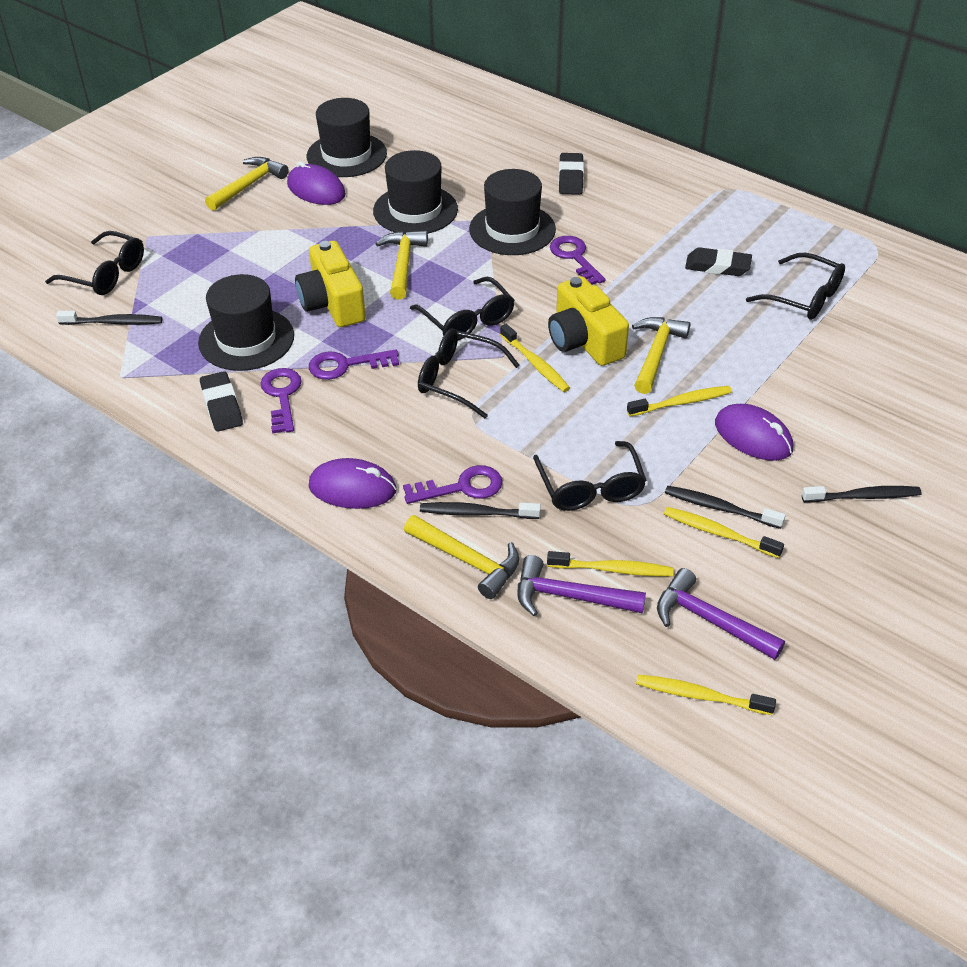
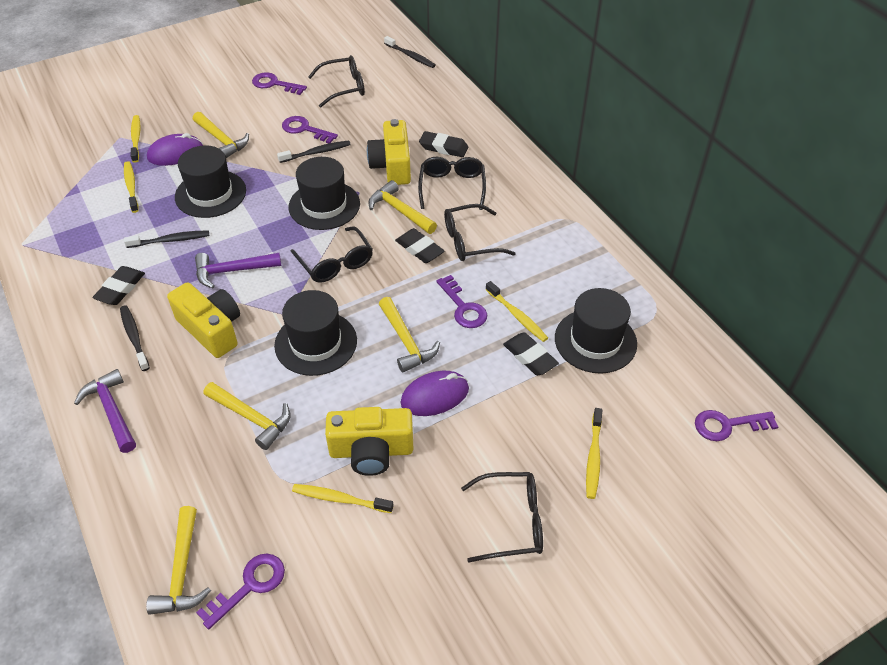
black eraser: [200,371,243,431] [558,153,584,195] [685,247,752,276] = 3 -> [92,266,145,305] [395,228,444,263] [419,131,469,157] [503,333,559,375] = 4
purple key: [260,368,302,434] [309,349,399,380] [403,465,503,504] [550,236,605,285] = 4 -> [196,554,285,629] [252,72,307,95] [282,116,338,143] [437,275,487,328] [695,410,778,441] = 5
purple mouse: [287,161,346,205] [309,458,396,509] [715,404,793,461] = 3 -> [147,133,203,166] [401,371,469,416] = 2
yellow camera: [295,241,366,327] [548,276,629,366] = 2 -> [167,282,240,358] [325,407,413,476] [367,119,411,185] = 3
yellow hammer: [205,157,289,211] [375,231,428,299] [404,515,519,599] [632,317,690,394] = 4 -> [146,506,211,615] [193,112,249,158] [204,382,290,450] [368,180,437,234] [379,297,440,373] = 5

